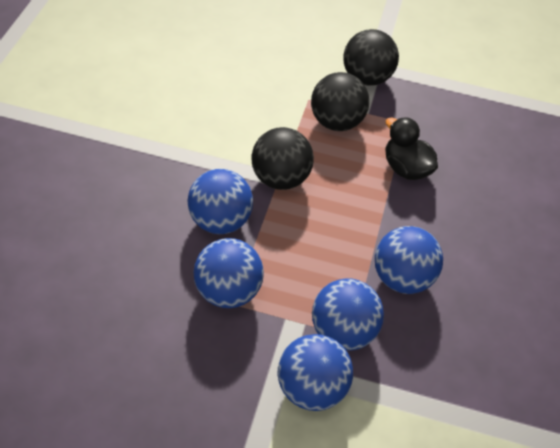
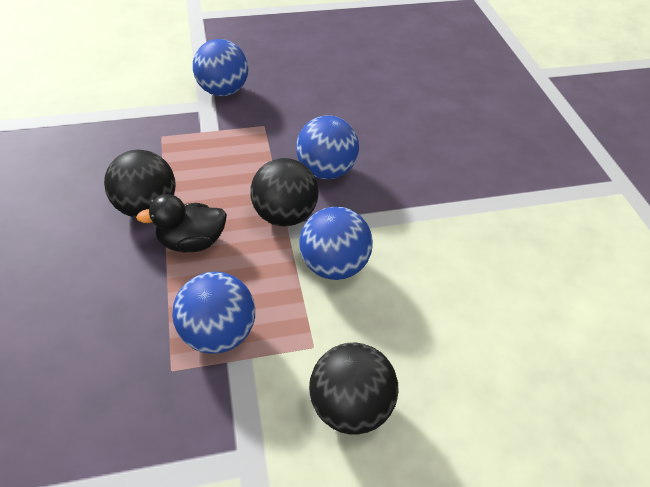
blue ball: [187,169,253,234] [194,238,264,308] [278,334,353,411] [312,278,384,350] [375,226,443,294] = 5 -> [172,271,255,354] [193,39,248,96] [296,115,359,179] [299,207,373,280] = 4

